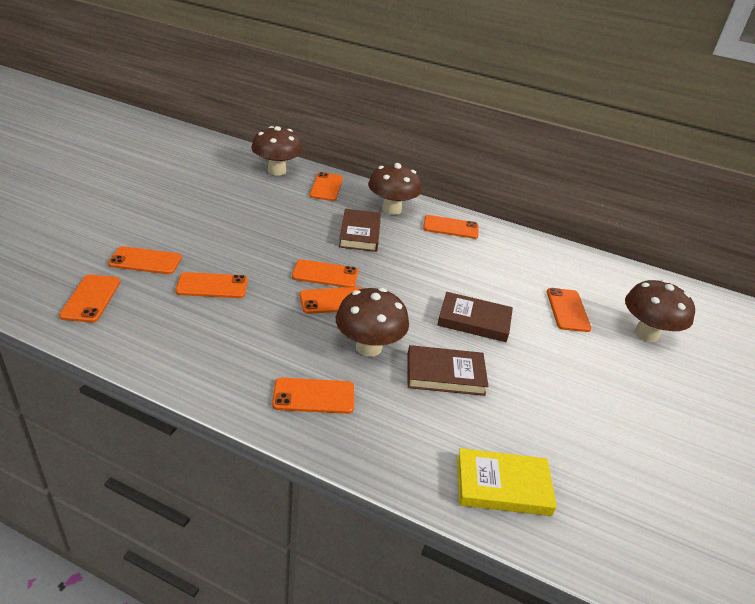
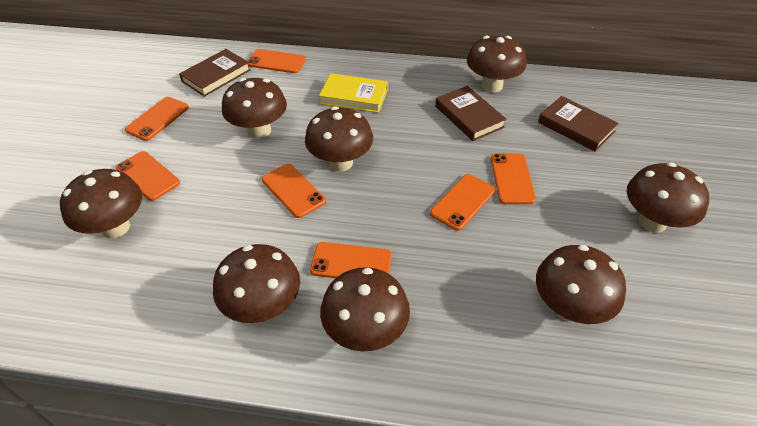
brown mushroom: [251,126,303,176] [336,288,409,357] [368,163,422,215] [625,280,695,342] = 4 -> [60,169,142,238] [213,244,300,323] [222,78,287,139] [305,106,373,172] [320,267,410,351] [467,36,526,92] [536,245,626,324] [627,162,709,233] = 8
orange phone: [59,275,120,323] [108,246,182,274] [175,272,248,298] [272,378,354,414] [292,259,358,288] [300,287,363,314] [310,172,343,201] [423,215,478,239] [547,288,591,332] = 9 -> [116,151,180,201] [125,97,189,141] [248,49,306,73] [262,164,326,218] [310,242,392,278] [430,174,496,231] [491,153,536,204] = 7

